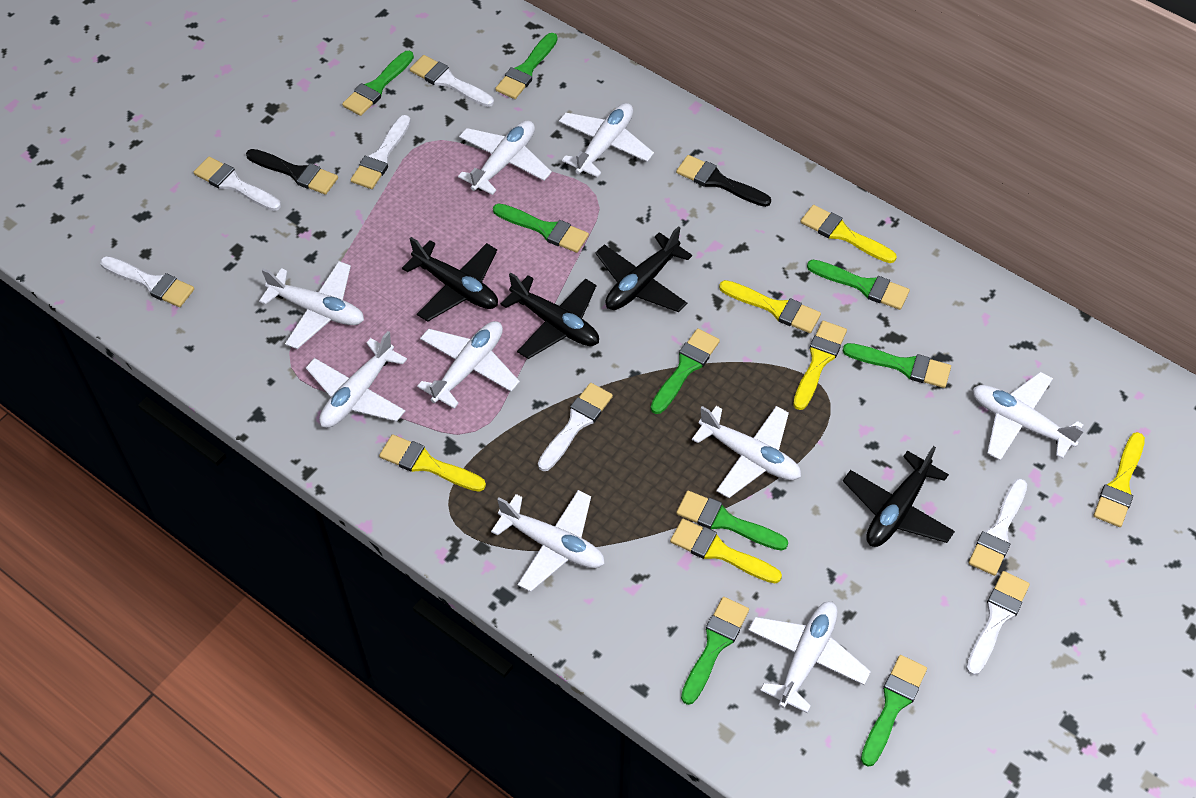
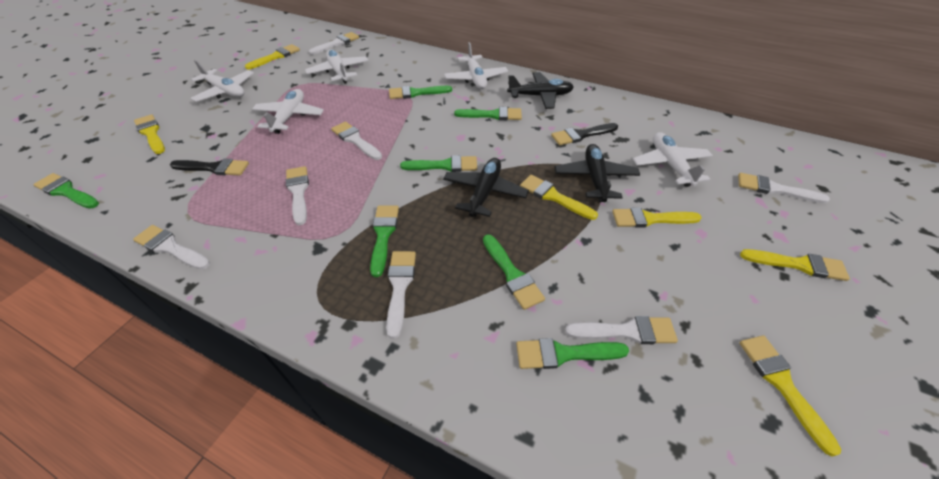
black plane: [402,237,498,322] [501,273,599,359] [595,226,692,312] [843,446,955,547] = 4 -> [443,158,529,217] [507,72,574,109] [555,144,640,202] = 3
green brush: [342,51,414,116] [493,203,589,253] [495,33,558,99] [651,328,720,414] [676,491,788,551] [681,597,749,705] [807,260,910,310] [843,343,951,388] [861,655,927,767] = 9 -> [33,173,99,209] [370,205,399,277] [389,86,452,99] [400,155,477,172] [454,107,522,120] [483,234,545,310] [516,338,629,369] = 7
white plane: [259,261,364,349] [306,331,407,428] [417,321,520,408] [458,120,552,195] [491,490,605,592] [559,103,654,178] [692,406,801,498] [748,602,871,713] [973,372,1084,460] = 9 -> [190,60,254,102] [252,89,324,134] [305,49,369,84] [444,42,508,89] [633,132,713,187] = 5

